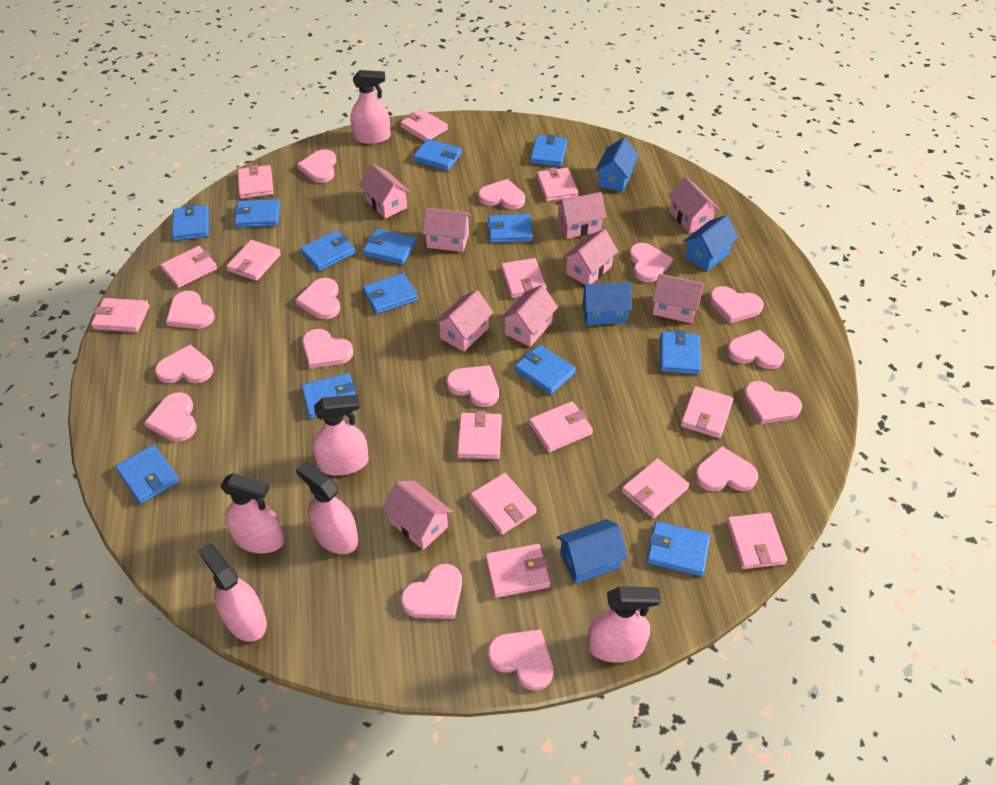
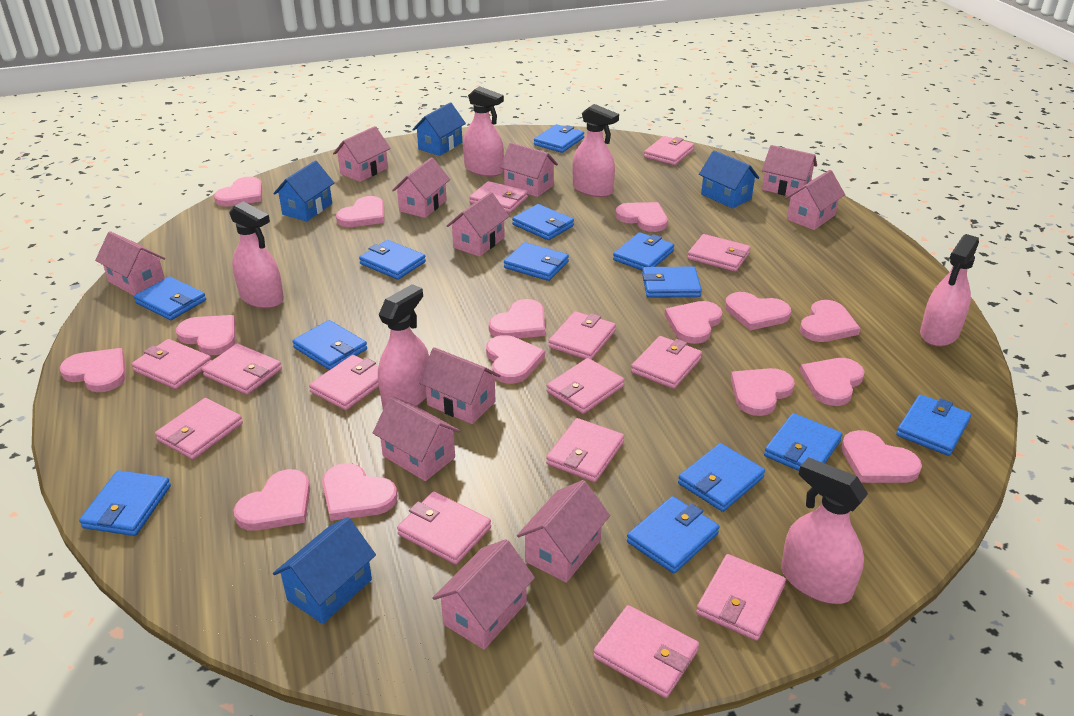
pink house: [359,164,410,219] [382,481,453,550] [423,208,471,252] [434,290,494,352] [500,285,558,347] [555,192,606,239] [563,229,618,284] [652,273,704,323] [668,177,720,233] = 9 -> [95,231,165,296] [333,126,391,182] [373,396,460,481] [392,157,450,218] [419,347,501,424] [432,539,535,650] [447,192,509,257] [500,142,558,197] [517,480,610,583] [762,145,817,197] [785,170,845,230] = 11

